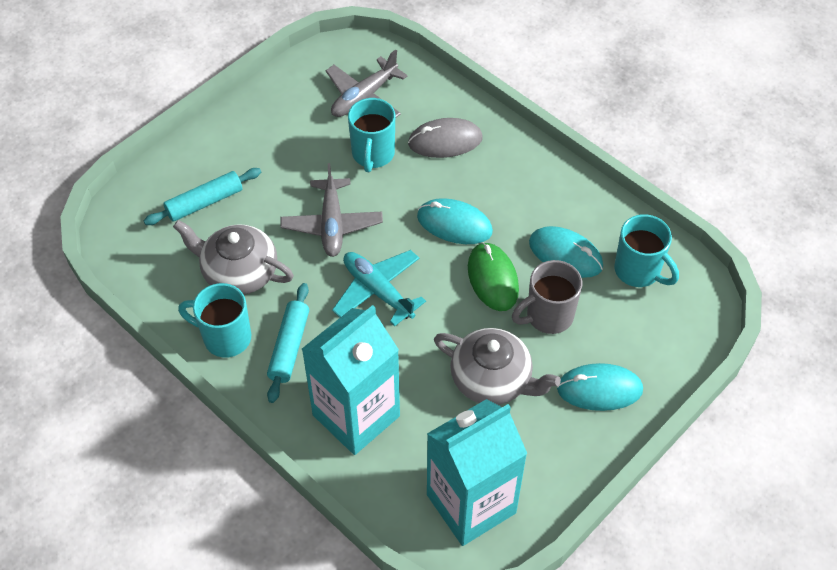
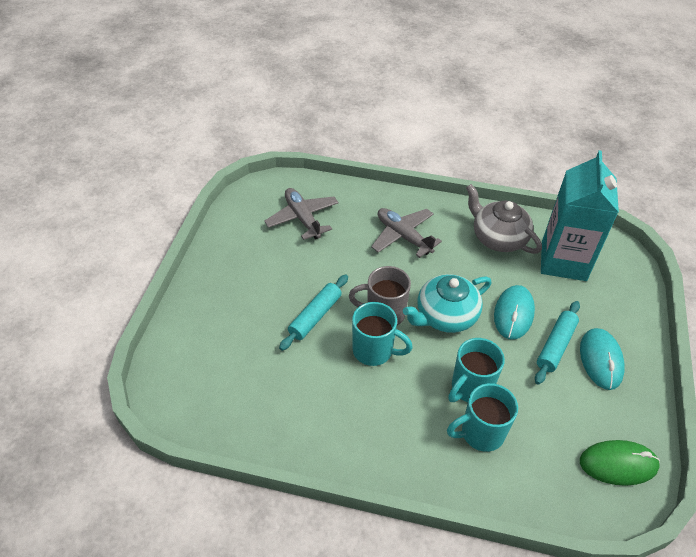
grey mouse: [408,118,483,158] = 1 -> none = 0
grey teapot: [173,220,294,295] [434,328,561,405] = 2 -> [466,184,542,254] = 1
turquoise carton: [302,305,400,455] [427,399,527,546] = 2 -> [541,150,619,281] = 1
turquoise mouse: [417,198,493,244] [529,226,603,278] [557,363,643,411] = 3 -> [494,285,535,340] [580,328,625,390] = 2
turquoise plane: [332,250,426,326] = 1 -> none = 0
turquoise teapot: none = 0 -> [403,274,491,333] = 1

